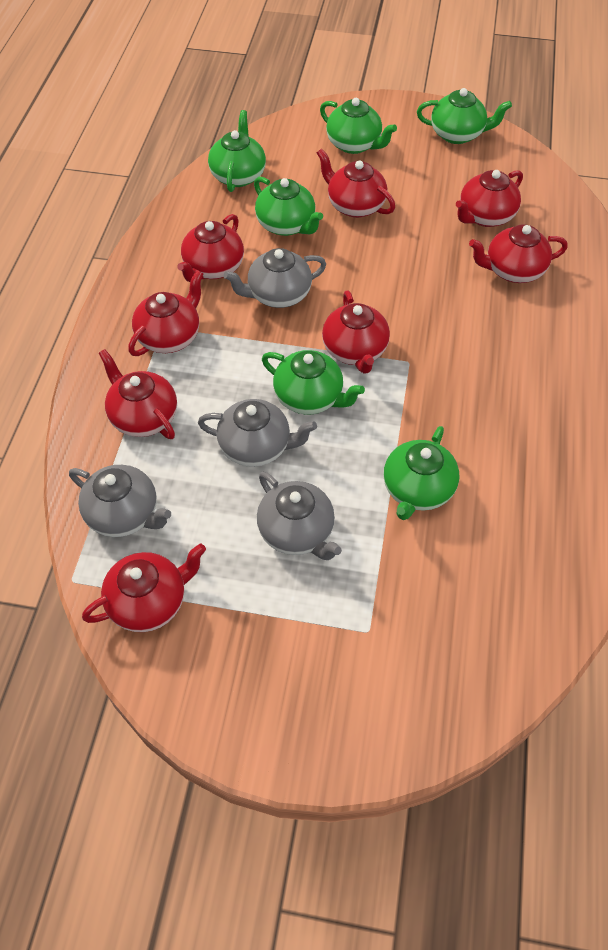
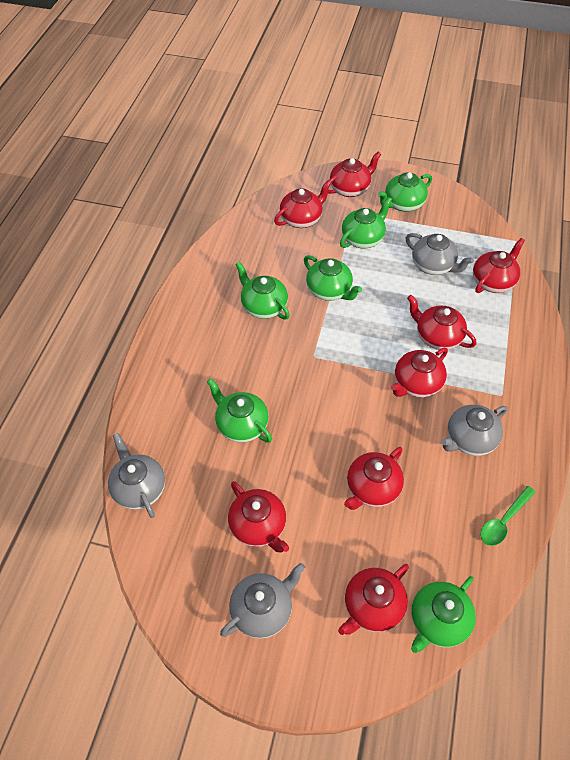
green spoon: none = 0 -> [481,486,536,546] = 1

